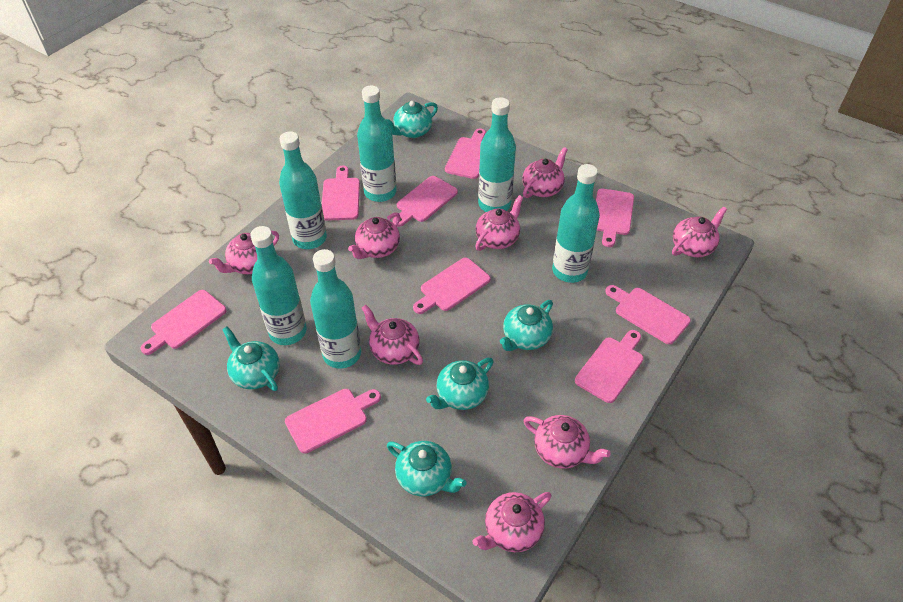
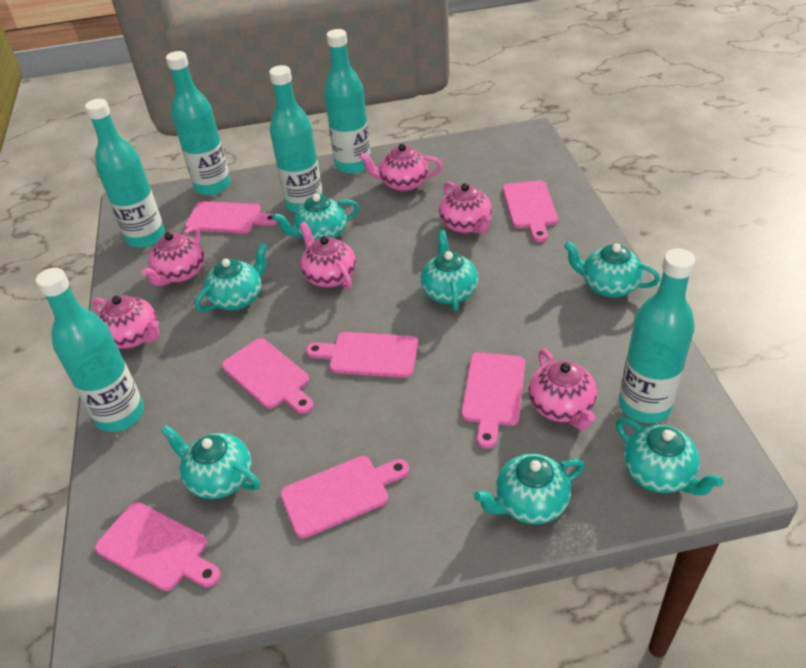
pink cutting board: [140,290,226,355] [285,389,381,454] [322,165,360,221] [393,176,458,227] [413,258,490,314] [445,128,486,179] [575,330,644,403] [596,188,634,247] [605,285,691,345] = 9 -> [95,502,220,591] [185,201,278,234] [222,338,313,414] [280,456,409,539] [306,332,418,378] [461,352,525,449] [503,181,558,242] = 7
pink teapot: [209,231,279,274] [348,212,400,259] [362,305,423,365] [472,492,552,552] [475,195,523,251] [522,147,568,198] [523,415,611,469] [672,206,727,257] = 8 -> [92,295,160,349] [141,226,204,286] [299,222,356,289] [359,144,443,192] [439,181,492,234] [529,349,597,430] = 6
turquoise teapot: [222,327,280,391] [385,101,438,138] [387,441,467,496] [426,358,494,410] [500,300,553,351] = 5 -> [161,425,260,499] [195,243,268,312] [272,194,359,240] [421,230,478,311] [474,453,585,524] [564,241,660,297] [616,418,723,495] = 7

